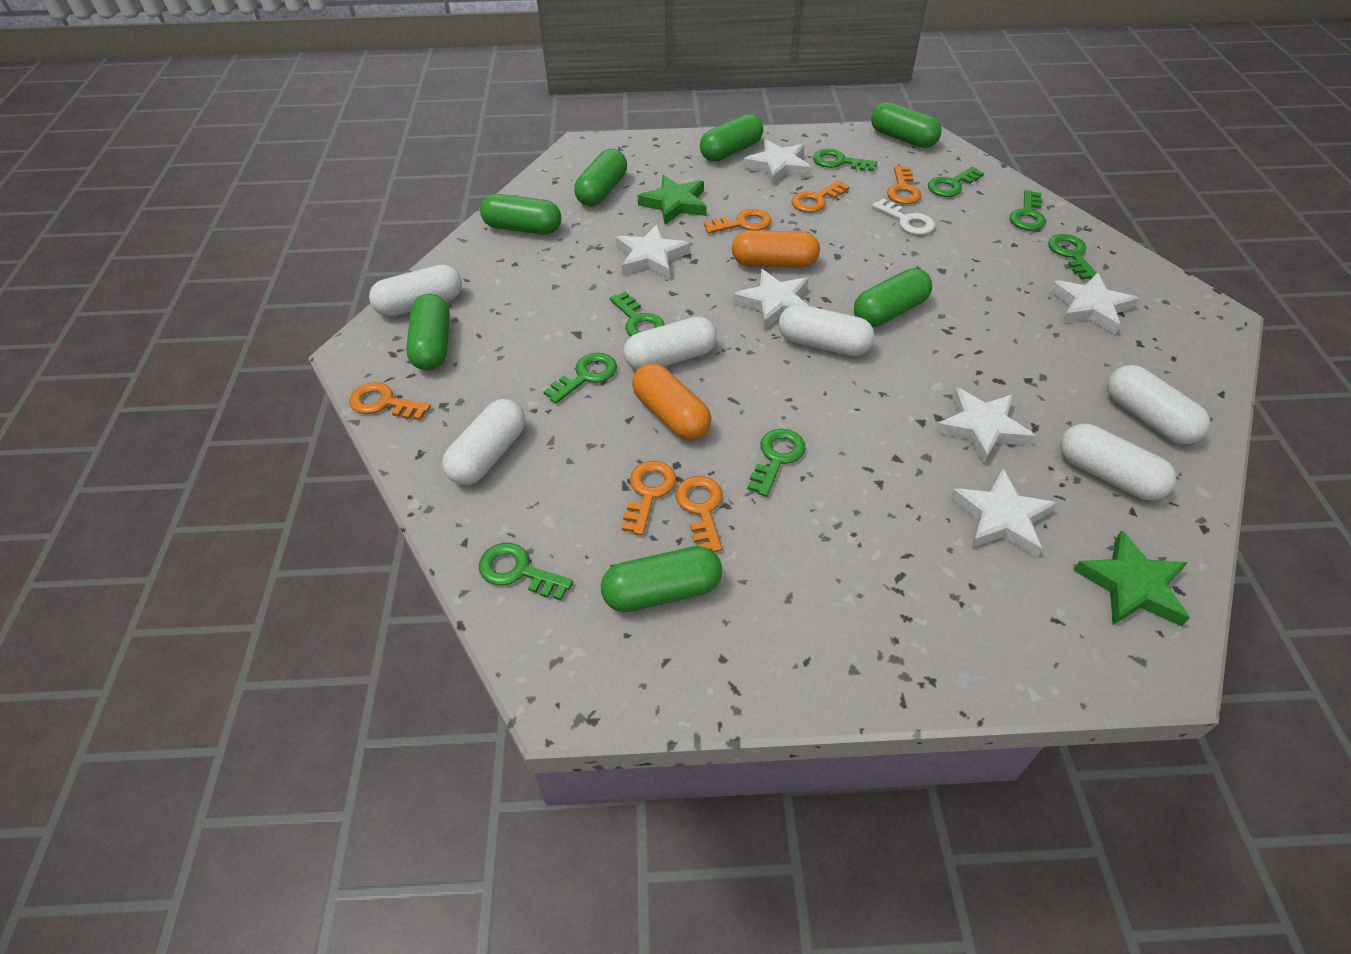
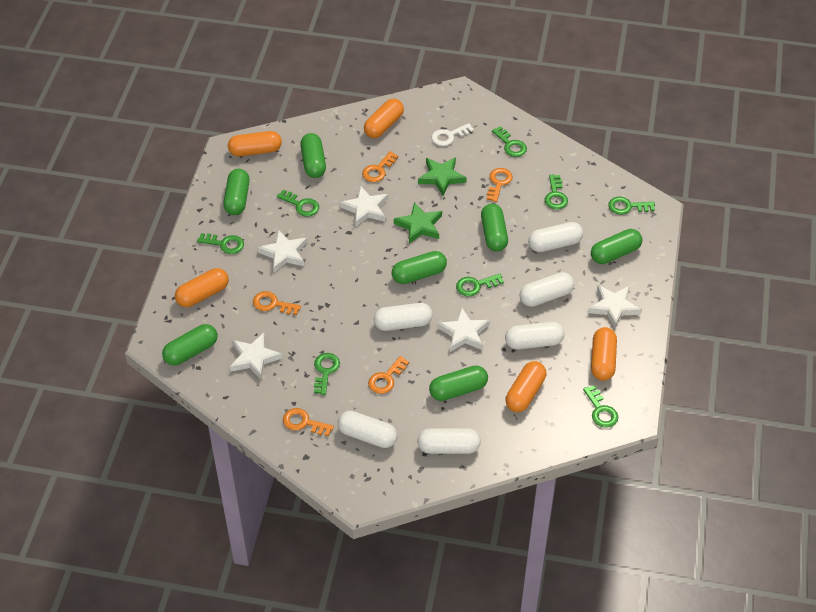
orange capsule: [632,363,711,441] [732,230,820,268] = 2 -> [175,268,229,307] [228,131,282,156] [364,99,404,138] [506,361,546,412] [591,327,617,381] = 5
orange key: [349,382,431,420] [622,461,676,536] [675,476,723,552] [704,209,772,234] [792,180,849,213] [887,166,922,204] = 6 -> [253,291,301,315] [283,408,334,436] [362,151,398,182] [368,356,409,394] [487,168,513,202] = 5
white star: [616,224,690,279] [733,269,809,330] [743,139,811,185] [935,387,1035,465] [950,469,1057,558] [1050,273,1139,334] = 6 -> [230,333,282,379] [258,229,307,272] [340,186,388,227] [437,307,490,352] [588,285,641,328] = 5

